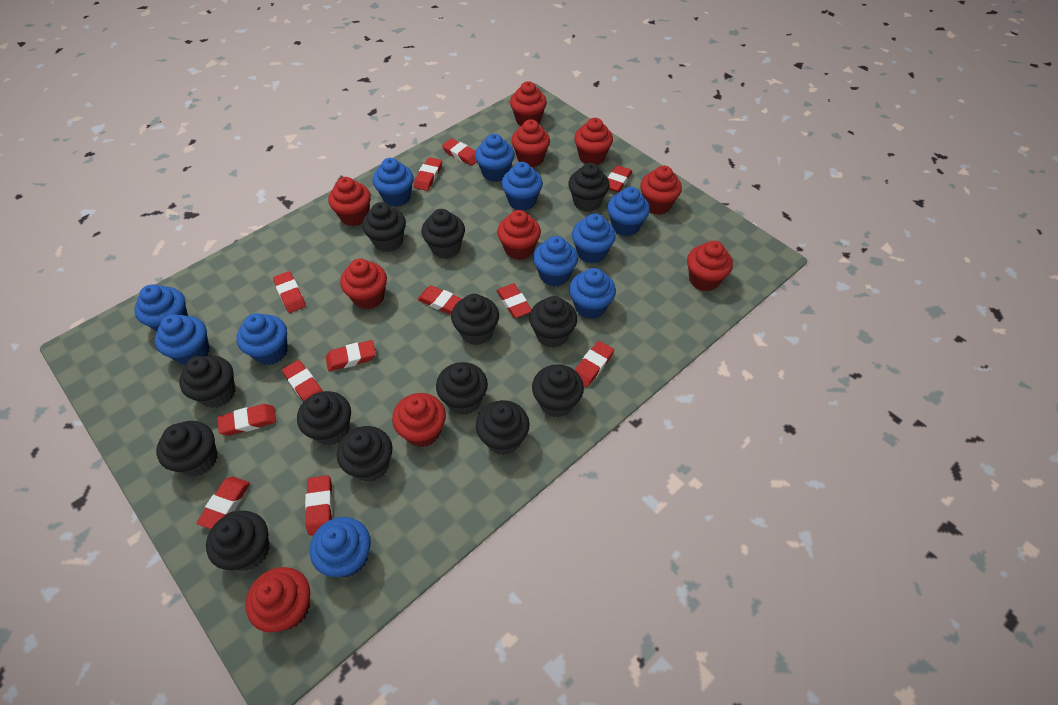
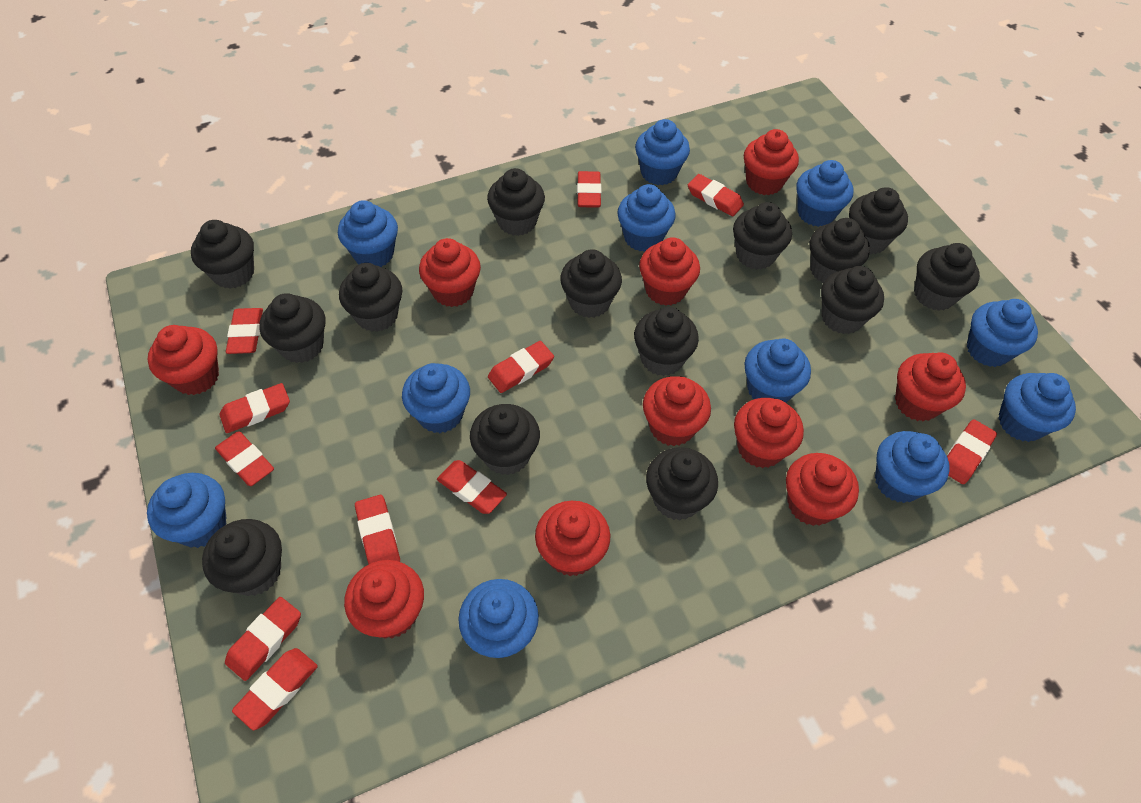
black cupcake: [156,421,218,476] [179,355,236,408] [206,511,269,571] [297,391,351,445] [337,426,392,482] [362,202,406,252] [421,209,465,259] [436,362,488,415] [451,294,499,345] [476,400,530,455] [529,296,577,348] [532,364,584,417] [568,163,610,212] = 13 -> [191,220,254,289] [202,519,282,596] [260,293,326,363] [339,263,402,332] [470,404,540,475] [487,168,545,236] [560,249,622,318] [634,307,699,376] [646,447,718,520] [733,202,792,270] [810,218,870,283] [821,266,884,334] [849,187,908,254] [914,243,980,311] = 14
red eraser: [196,477,250,529] [218,404,276,436] [273,271,306,313] [282,360,323,402] [305,475,333,535] [326,340,376,371] [414,157,442,191] [417,286,462,315] [442,138,477,166] [497,284,532,318] [575,341,614,387] [608,165,632,192] = 12 -> [215,431,274,486] [219,383,290,433] [225,597,301,681] [226,308,263,354] [232,648,318,730] [355,495,400,564] [437,460,507,514] [488,341,554,393] [577,171,601,208] [688,174,744,216] [947,419,997,484] = 11

